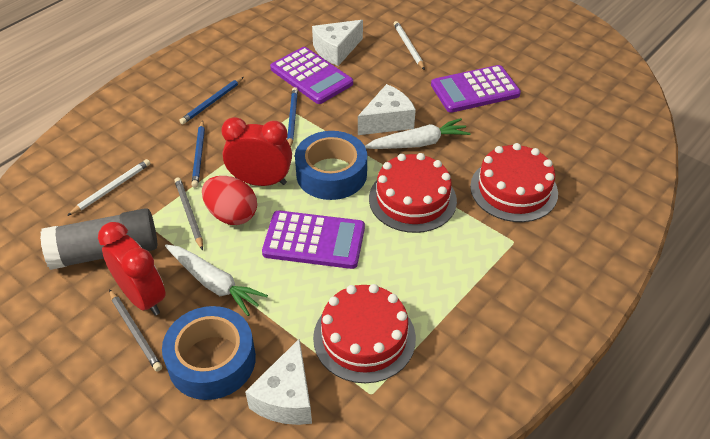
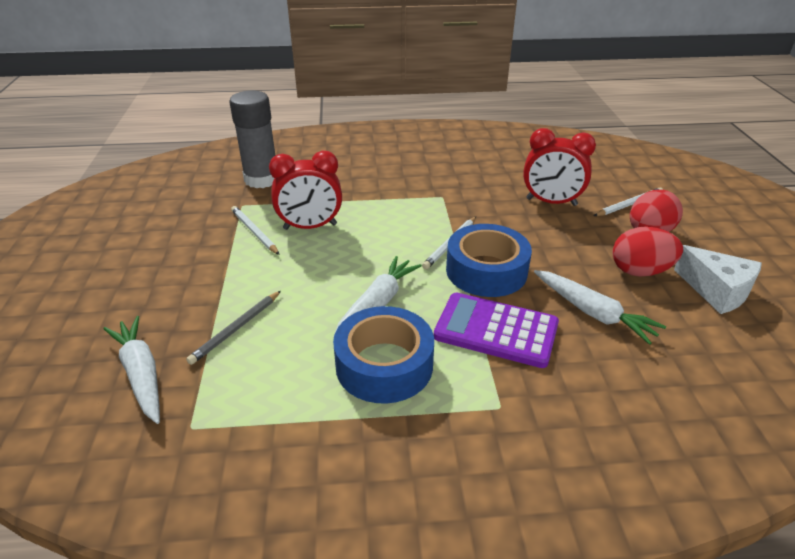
blue pencil: [179,77,244,124] [191,120,205,188] [287,87,298,147] = 3 -> none = 0
grey pencil: [109,289,162,372] [175,177,203,250] = 2 -> [186,291,281,365] = 1
purple calculator: [262,210,365,269] [270,47,353,104] [431,65,521,113] = 3 -> [434,293,559,368] = 1
red cake: [313,284,416,383] [369,153,457,233] [470,143,558,222] = 3 -> none = 0
red egg: [202,176,257,225] = 1 -> [613,226,683,277] [630,190,683,232] = 2
white carrot: [165,244,268,316] [365,118,471,149] = 2 -> [103,316,160,424] [333,256,422,338] [534,270,666,345] = 3
white cheese: [245,338,312,425] [312,20,363,66] [358,84,416,135] = 3 -> [674,245,762,314] = 1
white pencil: [67,159,150,216] [394,21,425,70] = 2 -> [231,206,280,255] [422,217,476,269] [594,188,663,216] = 3

